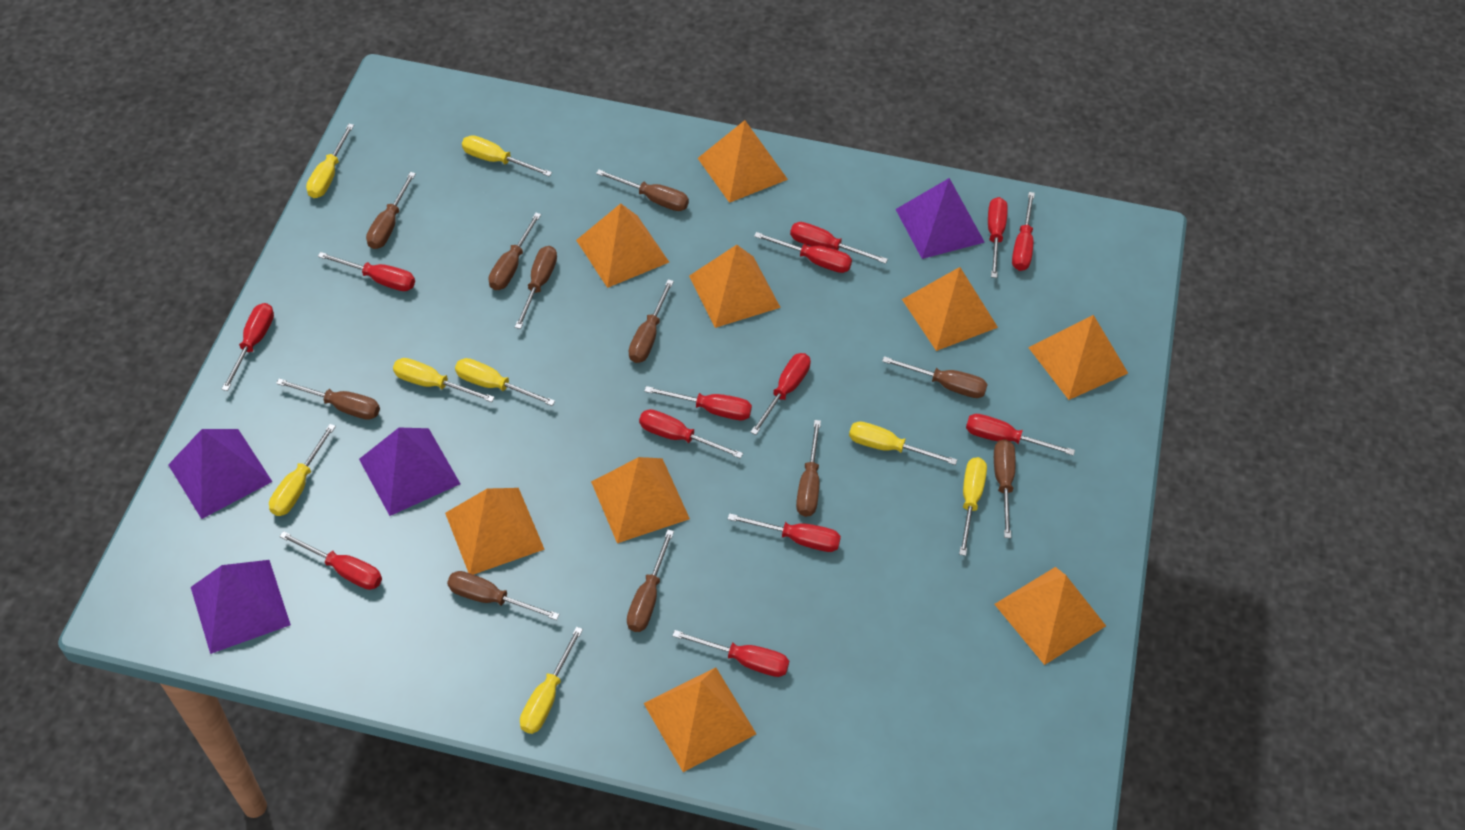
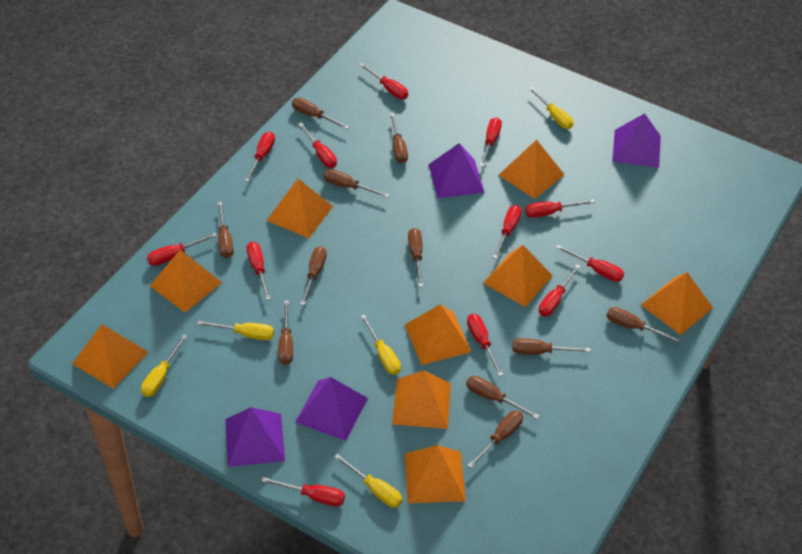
red screwdriver: [221,303,274,391] [279,531,382,590] [318,252,415,291] [639,409,743,459] [644,386,752,420] [673,630,789,677] [728,513,841,552] [751,353,811,435] [754,232,852,273] [790,222,888,264] [966,414,1075,456] [988,197,1008,278] [1012,192,1035,271] = 13 -> [147,232,217,266] [245,132,275,182] [246,242,271,300] [262,477,345,506] [298,123,337,168] [359,63,408,99] [467,314,503,376] [480,118,502,167] [493,205,522,259] [525,199,595,218] [539,264,581,316] [556,245,624,282] = 12
yellow screwdriver: [269,424,336,516] [306,124,354,198] [393,358,495,402] [455,358,555,406] [462,135,552,177] [520,627,583,734] [849,421,957,465] [959,457,987,556] = 8 -> [141,334,187,397] [197,320,274,340] [334,454,402,508] [360,315,401,375] [528,87,573,129] = 5

